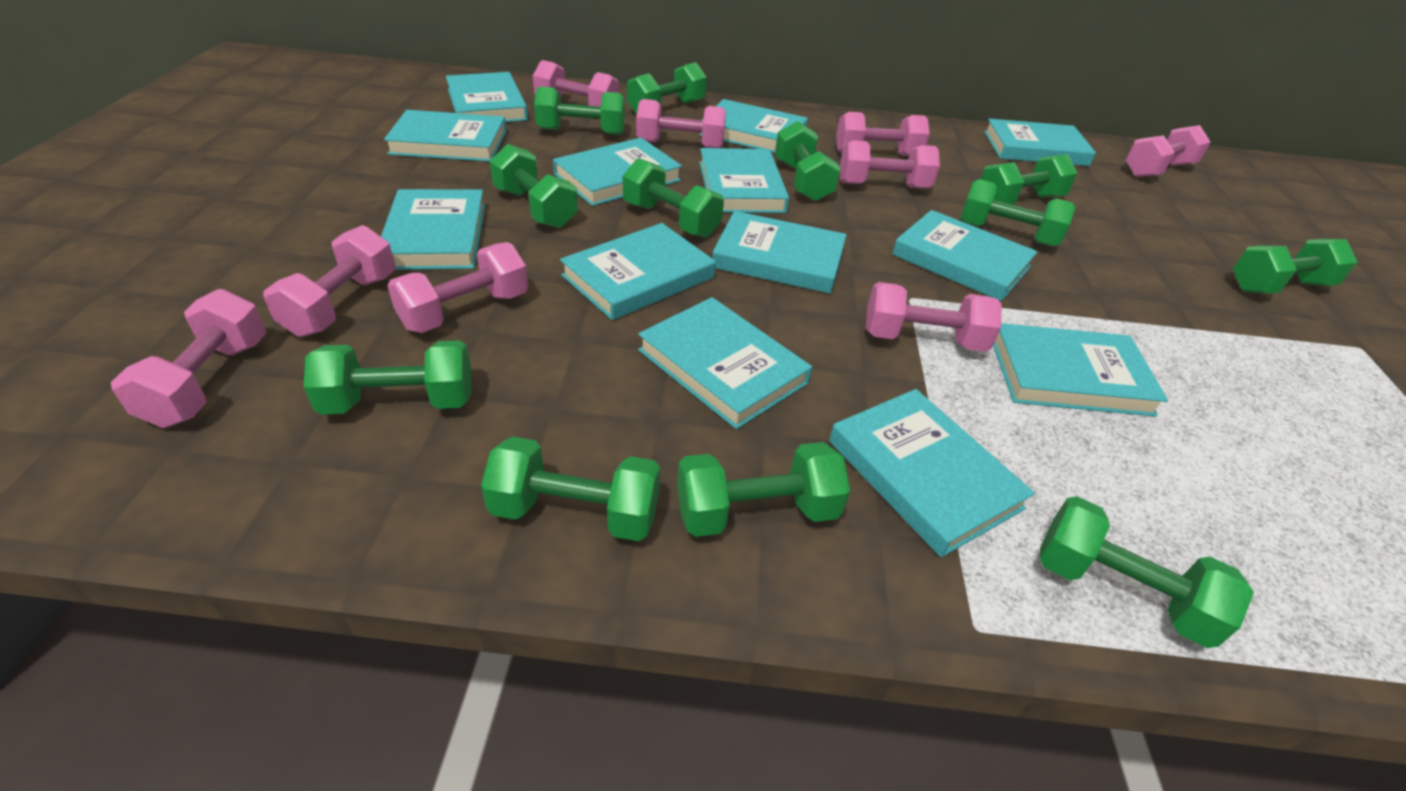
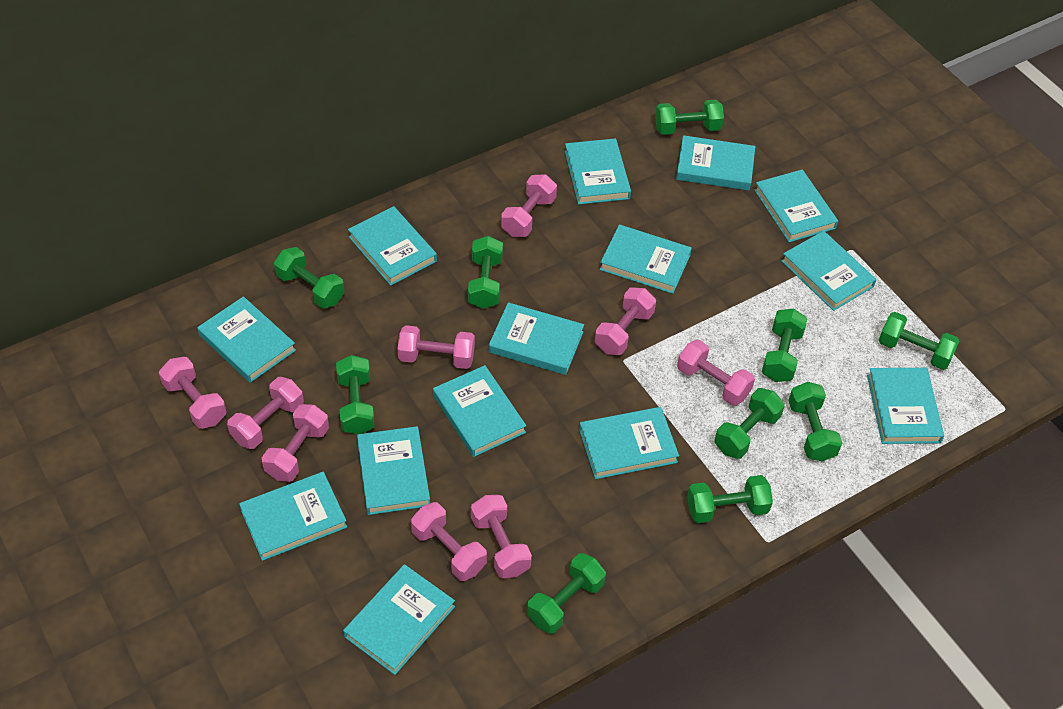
green dumbbell: [304,340,471,415] [481,436,661,541] [490,144,578,228] [534,87,625,135] [623,158,724,238] [627,62,707,115] [677,442,850,537] [775,121,841,201] [960,179,1075,246] [981,154,1077,205] [1040,496,1254,648] [1233,239,1358,294] = 12 -> [274,247,345,309] [336,355,375,434] [468,236,503,309] [527,553,606,634] [655,100,724,135] [687,475,773,523] [715,388,785,459] [762,309,807,382] [788,382,842,462] [879,312,959,370] = 10
turquoise book: [381,189,485,270] [384,110,507,162] [446,72,528,122] [553,138,682,206] [560,223,716,320] [638,297,812,429] [699,99,808,153] [699,148,789,213] [712,211,847,294] [829,389,1035,557] [892,210,1038,301] [984,119,1096,166] [993,323,1168,417] = 13 -> [197,296,296,383] [239,472,347,561] [343,564,455,675] [348,206,437,286] [357,426,430,515] [433,365,526,457] [489,302,584,375] [565,138,631,205] [579,407,679,479] [600,224,692,294] [676,135,755,190] [754,170,838,242] [781,231,877,311] [867,368,944,444] = 14

